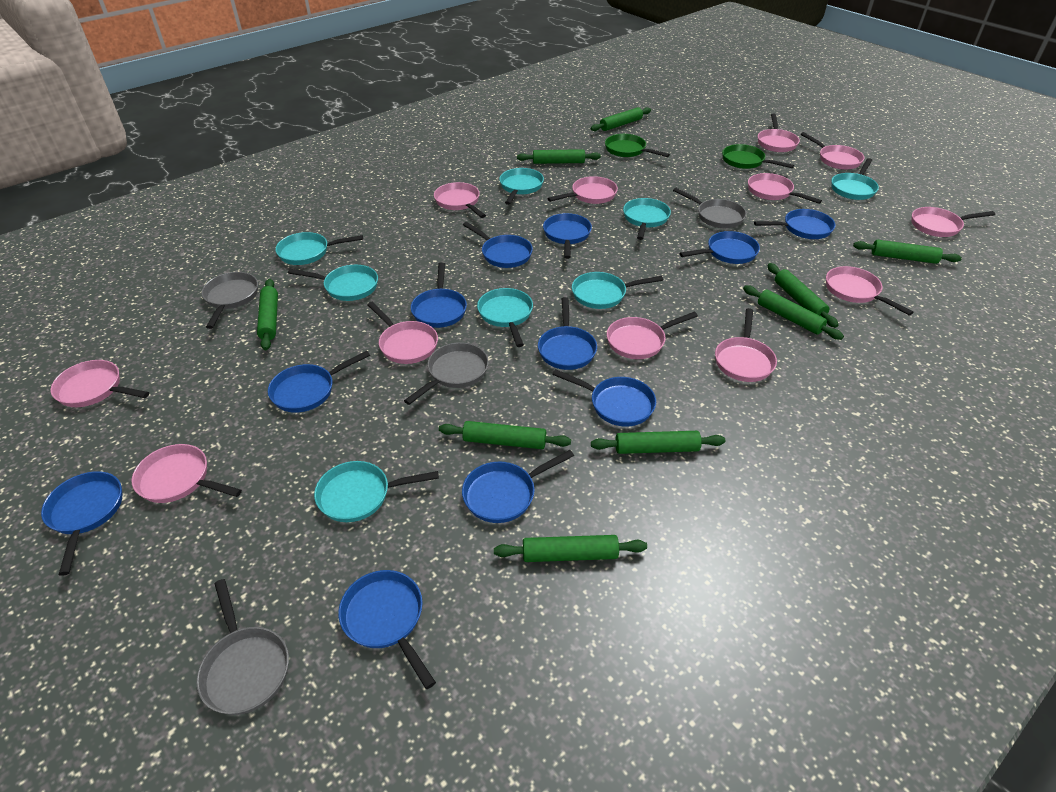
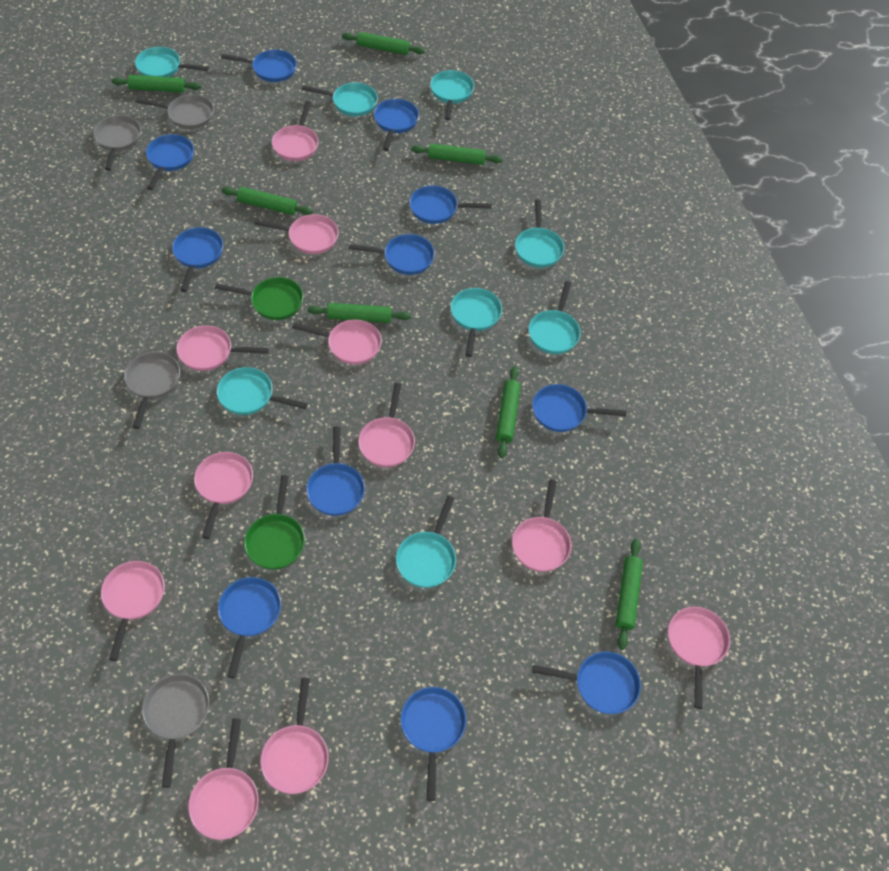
green rolling pin: [257,279,278,350] [439,421,571,449] [494,535,647,562] [517,149,601,164] [591,107,651,131] [591,431,726,454] [743,285,844,340] [767,263,839,328] [853,240,962,264] = 9 -> [111,75,202,93] [221,187,313,215] [308,303,411,323] [342,32,425,55] [411,143,503,165] [496,366,521,458] [616,539,643,650] = 7
pink pan: [51,360,149,407] [132,444,242,503] [367,302,438,364] [434,182,486,218] [547,176,618,204] [607,312,698,359] [715,308,777,382] [748,173,822,204] [758,114,800,152] [801,132,864,170] [826,266,913,316] [911,207,995,237] = 12 -> [101,561,165,661] [177,325,269,371] [188,718,259,840] [194,452,253,539] [254,214,339,254] [260,678,329,794] [272,101,319,161] [292,320,382,365] [358,383,415,467] [512,480,571,572] [668,607,730,709] = 11

